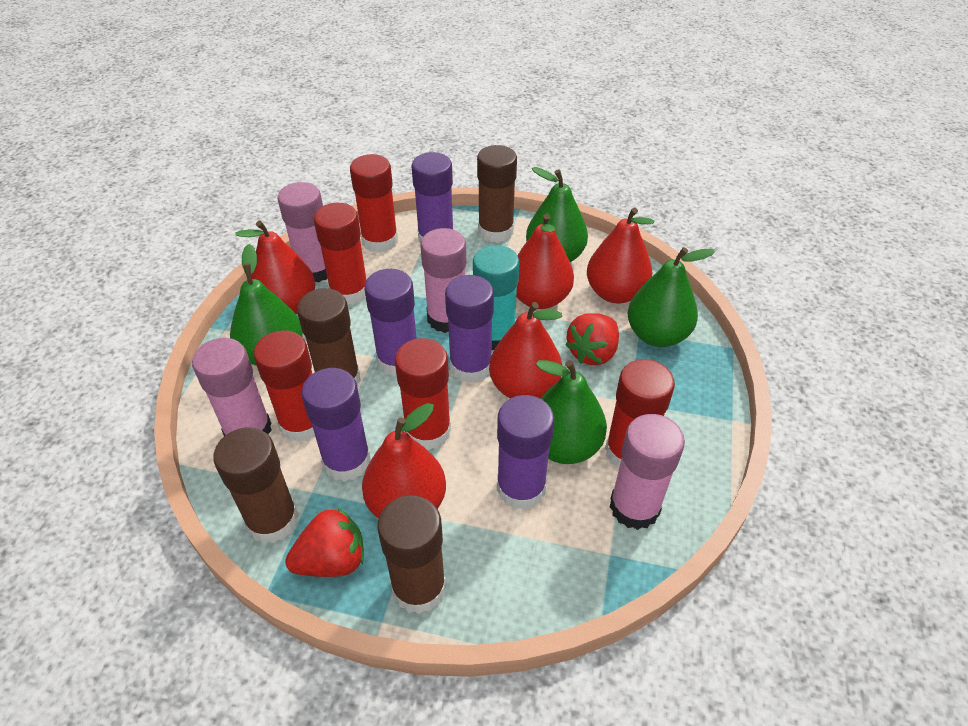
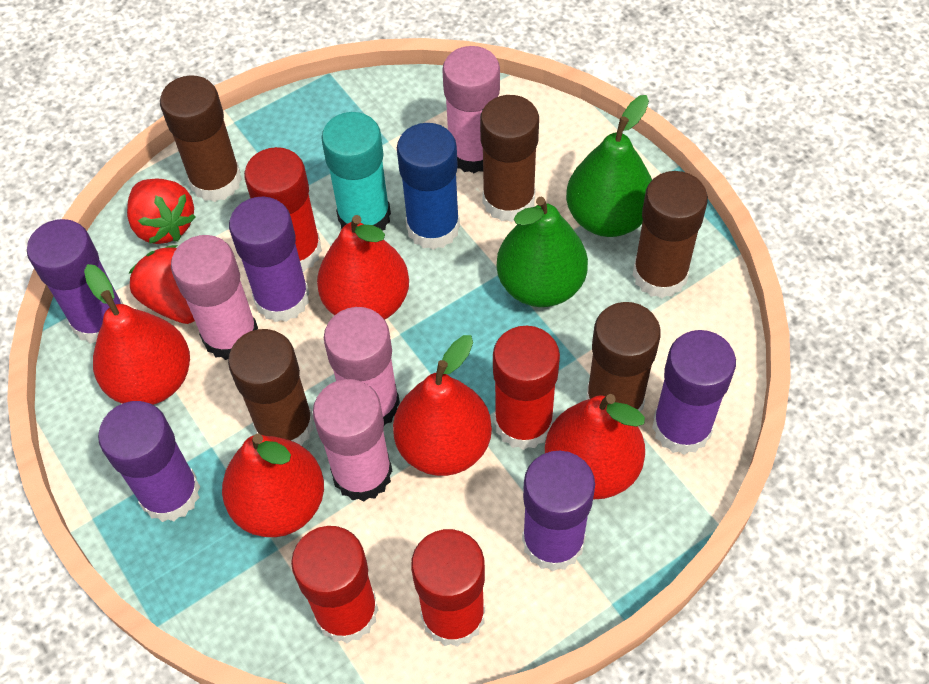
blue glue stick: none = 0 -> [397,123,460,250] = 1
brown glue stick: [214,427,299,544] [297,288,361,387] [377,495,446,614] [477,145,517,243] = 4 -> [160,75,242,202] [228,329,314,446] [480,95,539,222] [586,302,661,411] [633,171,708,298] = 5
green pear: [230,244,303,366] [526,167,588,262] [536,360,607,464] [628,247,715,347] = 4 -> [496,197,588,307] [566,95,652,237] = 2
red glue stick: [254,330,315,442] [314,203,367,305] [350,154,398,253] [395,338,451,451] [605,359,675,469] = 5 -> [244,147,322,272] [291,526,379,643] [411,529,485,647] [493,326,560,450] = 4

